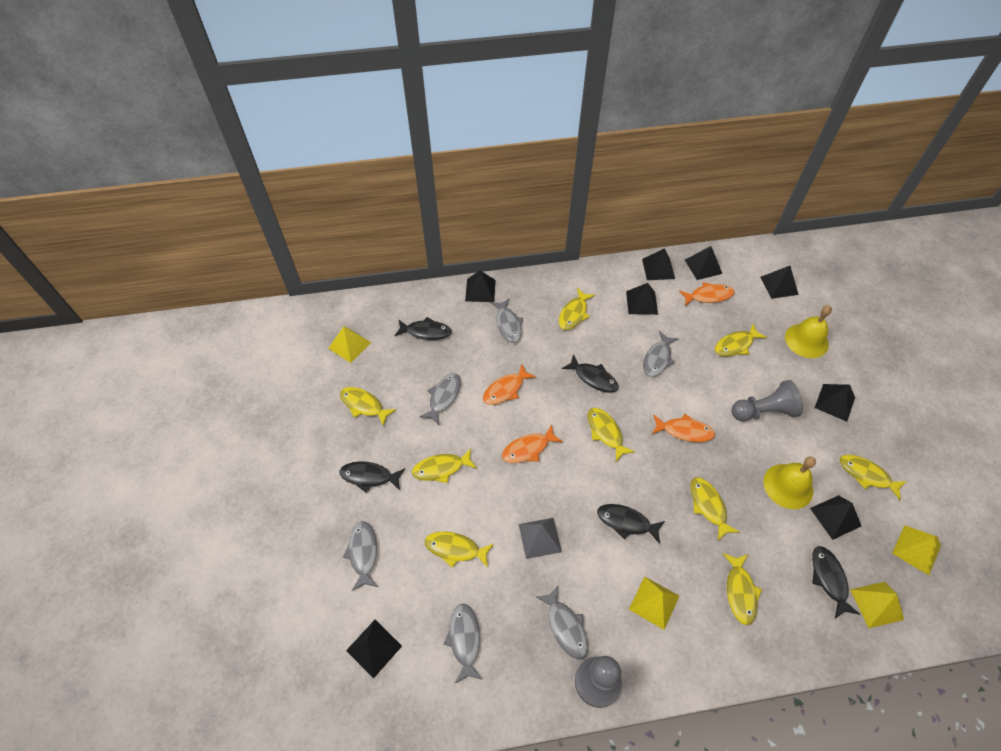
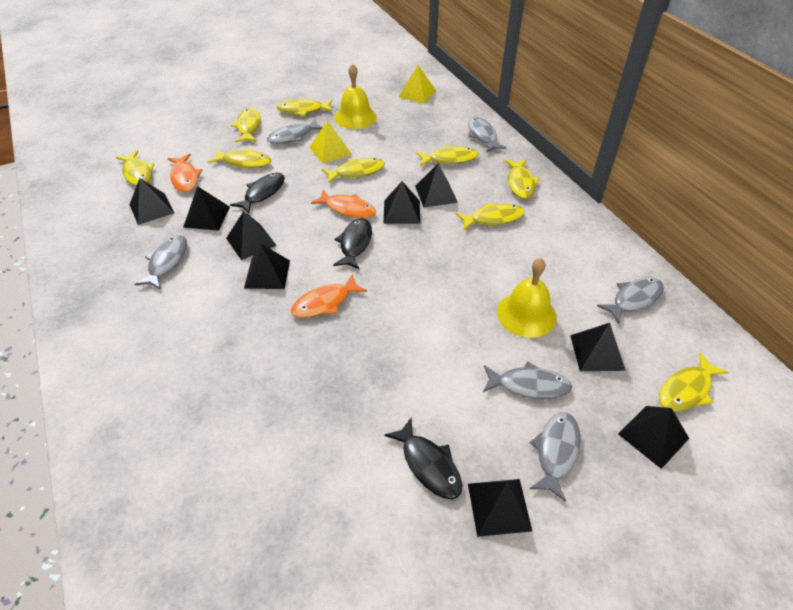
black fish: [340,461,405,493] [395,317,452,340] [562,354,619,393] [597,504,665,544] [812,546,860,618] = 5 -> [230,173,285,214] [333,218,372,270] [384,418,462,499] = 3
black pyramid: [346,620,402,679] [465,270,496,302] [626,283,658,315] [642,248,675,280] [685,246,723,280] [760,266,799,299] [810,495,861,540] [815,384,855,422] = 8 -> [129,178,174,225] [183,186,230,231] [226,211,277,260] [244,243,290,289] [384,181,420,224] [415,164,458,208] [468,479,532,537] [570,323,626,371] [618,406,689,469] = 9
grey pawn: [575,656,622,708] [731,380,803,421] = 2 -> none = 0
grey pyramid: [519,518,562,559] = 1 -> none = 0
orange fish: [483,364,536,405] [502,424,563,463] [652,414,715,442] [679,282,734,306] = 4 -> [168,154,202,192] [291,274,367,318] [311,190,376,218] = 3
yellow pyramid: [328,326,371,363] [629,576,679,630] [850,582,904,628] [892,525,941,575] = 4 -> [309,121,352,164] [399,65,436,104] = 2

